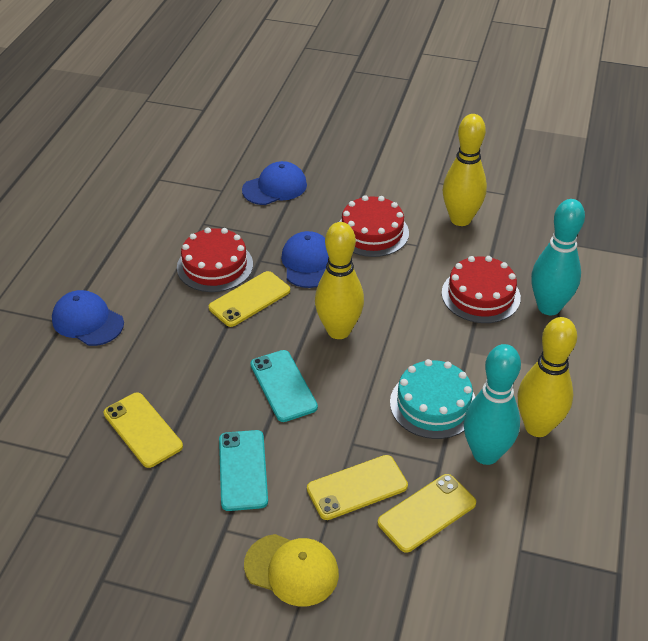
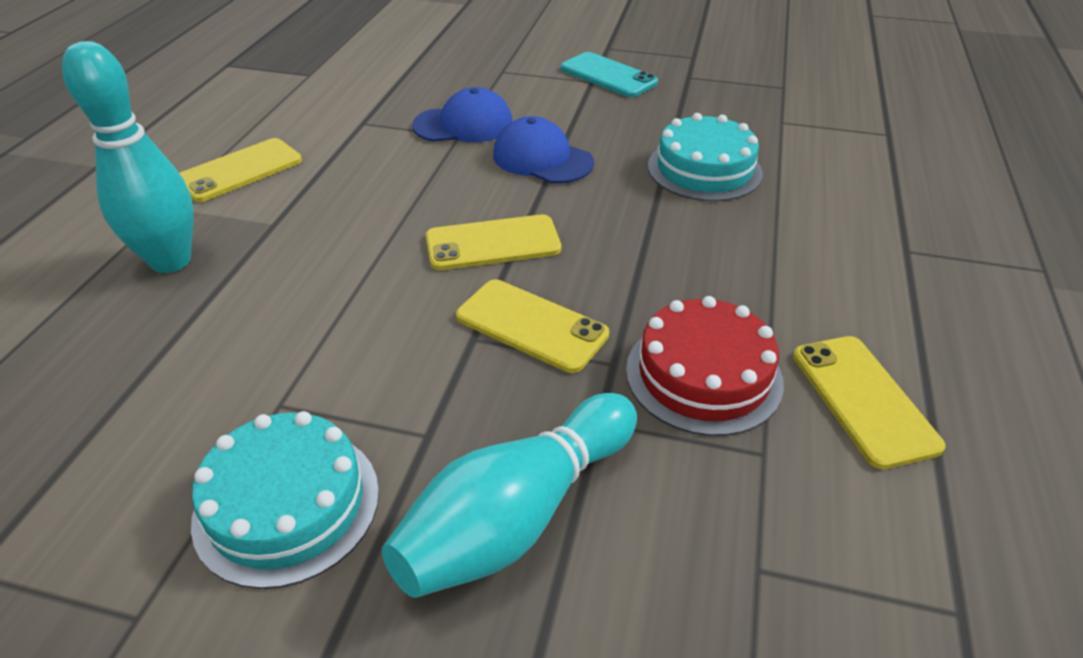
blue cap: [52,290,124,346] [242,161,307,205] [281,231,329,288] = 3 -> [412,87,513,142] [493,116,594,184] = 2
red cake: [177,227,253,292] [339,195,409,257] [442,256,521,323] = 3 -> [626,296,784,436] = 1
turquoise cake: [390,359,475,439] = 1 -> [191,411,379,589] [648,113,763,201] = 2
turquoise phone: [219,430,268,511] [250,350,318,422] = 2 -> [561,52,658,97] = 1
yellow bowling pin: [315,222,364,339] [443,114,487,226] [517,317,577,437] = 3 -> none = 0
yellow cap: [244,534,339,606] = 1 -> none = 0

